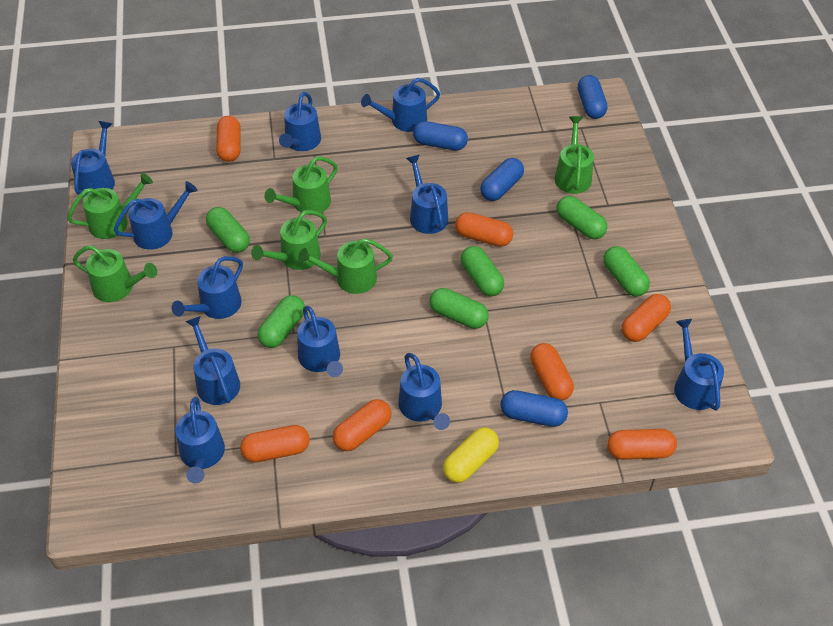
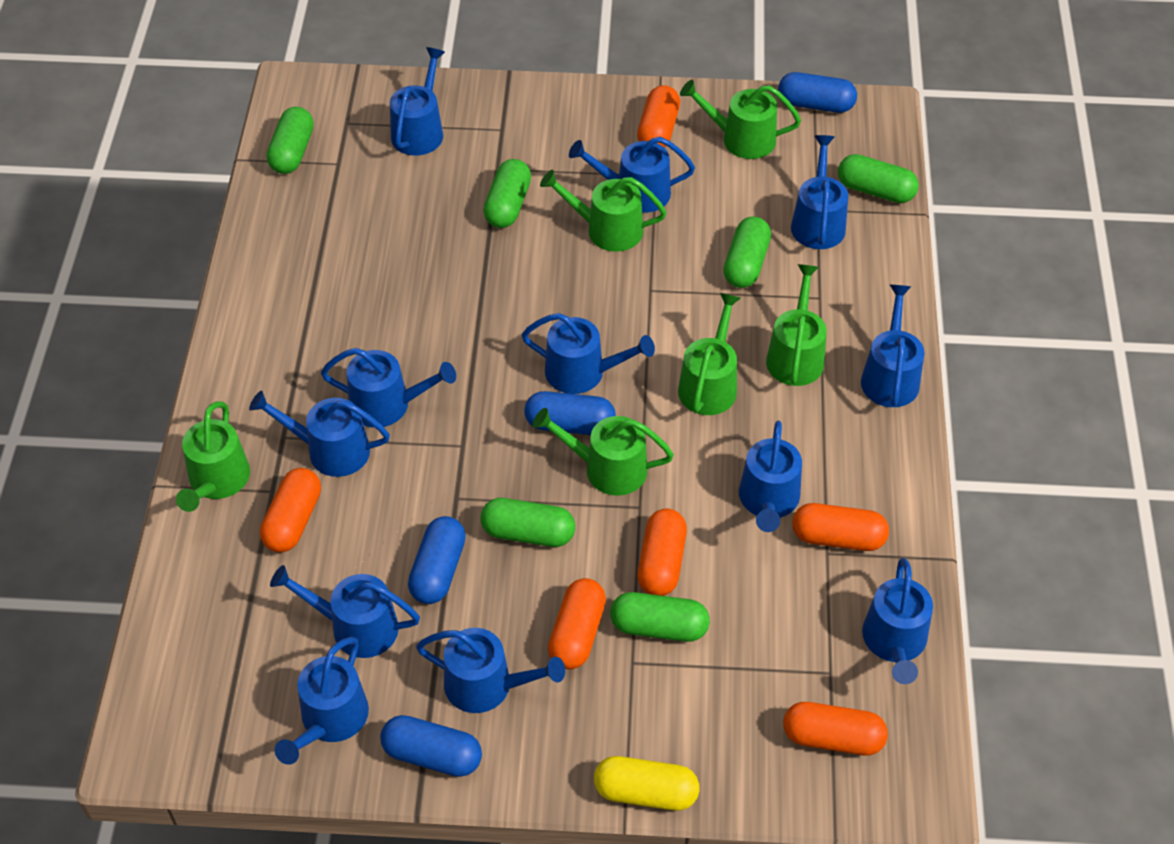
blue watering can: [71,121,115,197] [114,181,198,250] [172,256,243,319] [175,397,225,483] [185,316,240,405] [279,92,321,151] [297,306,343,377] [361,78,440,132] [398,353,450,430] [406,155,448,234] [674,319,724,410] = 11 -> [249,391,390,477] [270,565,420,658] [275,637,369,765] [321,348,456,428] [390,47,445,156] [416,628,565,713] [522,313,655,394] [569,137,695,213] [739,421,802,532] [791,135,848,249] [861,285,924,407] [862,558,933,684] = 12
orange capsule: [216,116,241,162] [240,425,310,462] [333,399,391,451] [455,212,513,247] [530,343,574,401] [607,429,677,460] [622,294,671,342] = 7 -> [260,468,321,553] [548,578,606,669] [637,85,680,148] [638,508,687,596] [783,702,888,755] [792,503,889,551] = 6

